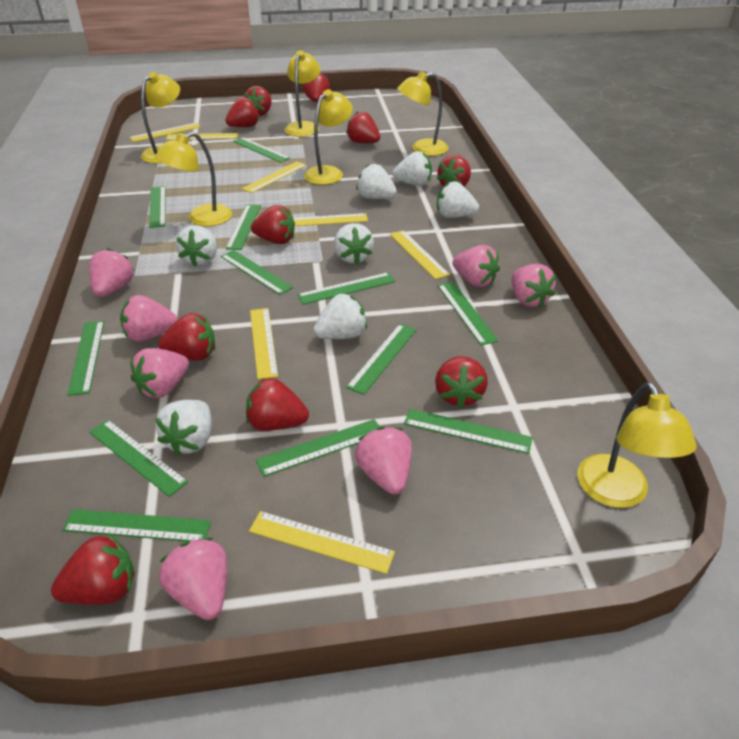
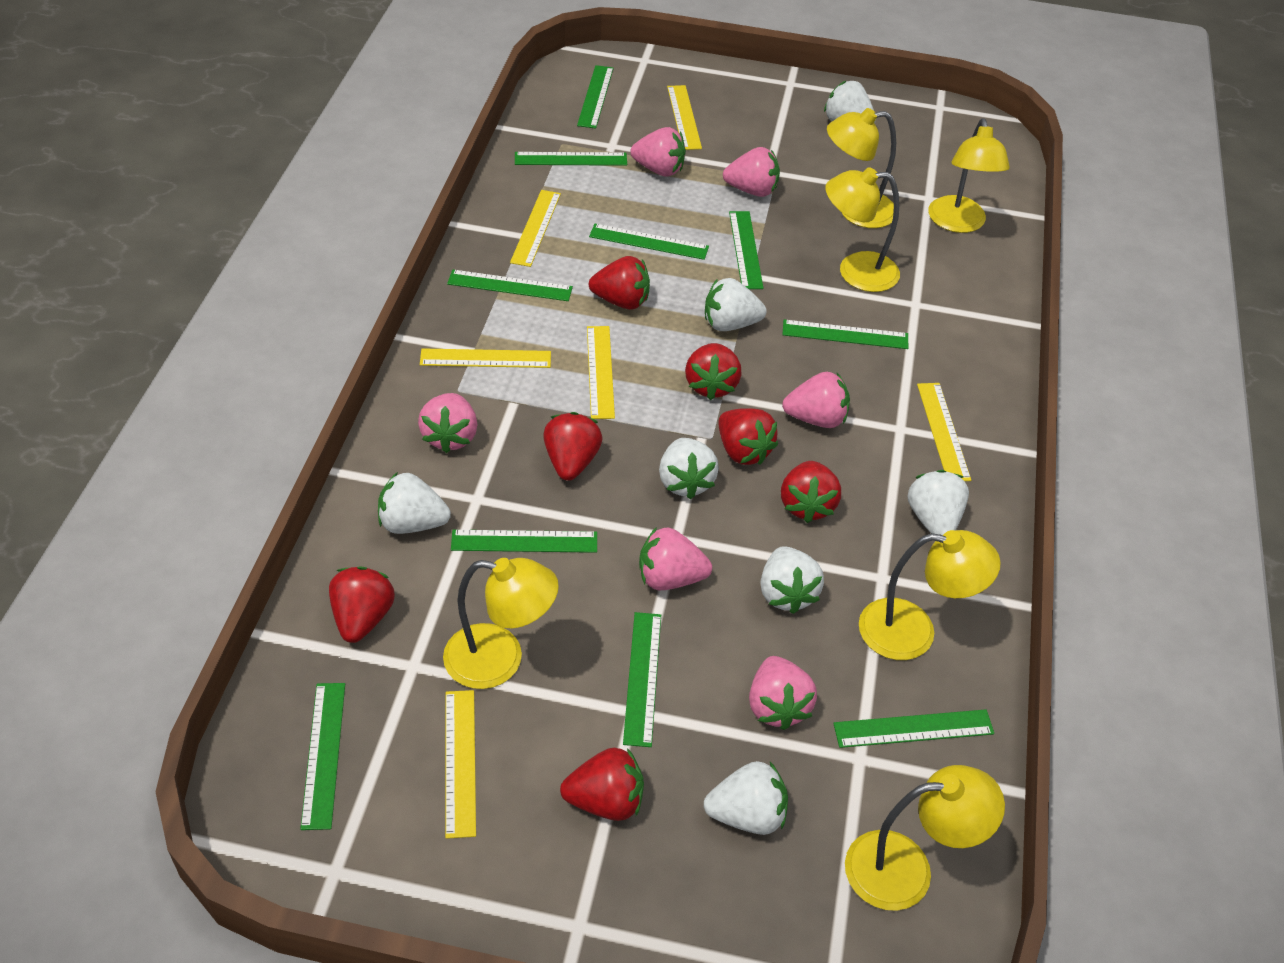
green ruler: [62,509,211,542] [67,321,104,396] [89,420,188,497] [149,186,166,228] [221,250,293,295] [226,204,261,250] [233,137,290,163] [256,419,379,477] [297,272,395,305] [346,324,416,395] [404,409,533,454] [438,282,498,345] = 12 -> [300,683,345,830] [447,270,573,301] [451,530,597,553] [515,152,627,166] [577,65,614,129] [589,224,709,260] [623,612,661,747] [729,211,764,289] [782,320,908,349] [833,709,994,748] = 10
pink strawberry: [89,248,134,297] [120,295,178,342] [130,348,189,398] [159,537,227,620] [355,427,412,494] [453,245,500,287] [511,264,556,307] = 7 -> [418,393,478,453] [630,127,686,177] [639,527,712,590] [723,147,780,197] [749,656,817,730] [782,372,850,428] = 6
red strawberry: [51,533,135,605] [158,313,215,361] [225,97,259,127] [244,86,272,116] [246,378,309,431] [251,205,295,244] [303,73,330,102] [346,112,380,143] [435,356,488,408] [437,155,471,187] = 10 -> [329,566,395,643] [543,412,603,481] [560,748,644,821] [589,256,650,310] [685,343,741,400] [718,408,778,465] [781,461,841,523] = 7
yellow ruler: [129,123,200,142] [166,133,238,140] [242,161,307,193] [249,511,395,574] [250,308,278,379] [293,213,368,226] [390,230,450,279] = 7 -> [420,348,551,368] [445,690,476,839] [510,190,561,267] [587,326,615,419] [667,85,702,150] [917,383,971,481] = 6

